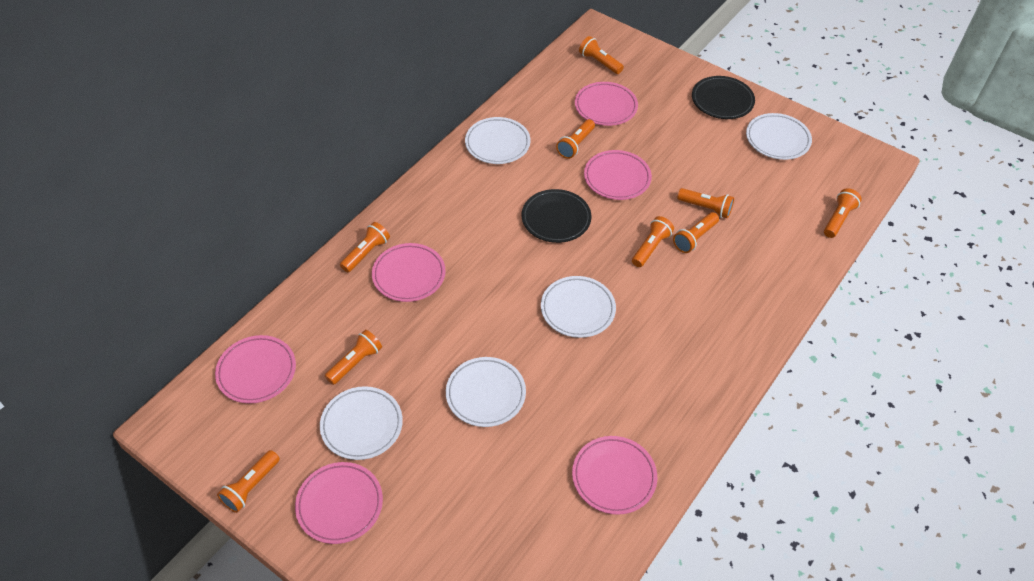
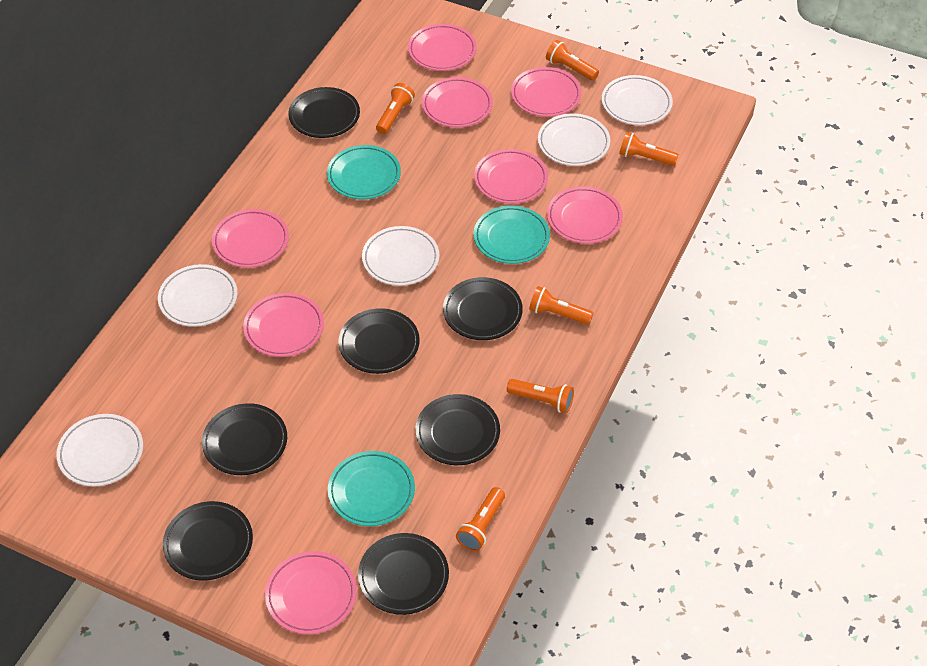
black plate: [522,189,591,243] [692,76,755,119] = 2 -> [163,501,253,580] [202,403,287,475] [288,87,360,138] [339,308,420,374] [358,533,449,615] [415,394,500,465] [443,277,523,340] = 7
orange flashlight: [217,450,280,513] [325,330,382,385] [340,222,390,273] [556,119,595,159] [579,36,624,74] [632,216,674,267] [673,212,719,253] [677,188,734,218] [824,188,862,238] = 9 -> [376,83,415,134] [456,487,505,551] [507,379,574,413] [529,286,594,325] [546,40,599,81] [619,132,679,166] = 6
pink plate: [215,335,296,404] [295,462,383,544] [372,243,446,302] [572,436,657,515] [575,82,638,126] [584,150,652,200] = 6 -> [212,209,289,268] [243,293,324,357] [265,551,357,634] [408,24,477,71] [422,77,493,127] [474,149,548,204] [511,67,582,117] [547,186,623,244] = 8
turquoise plate: none = 0 -> [327,145,401,199] [328,451,415,526] [474,205,550,264] = 3

